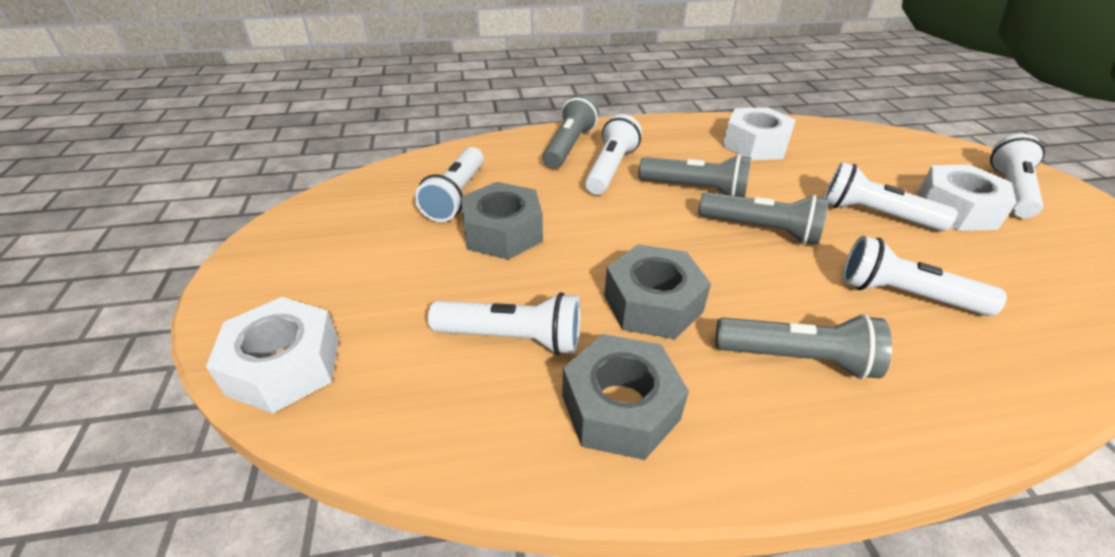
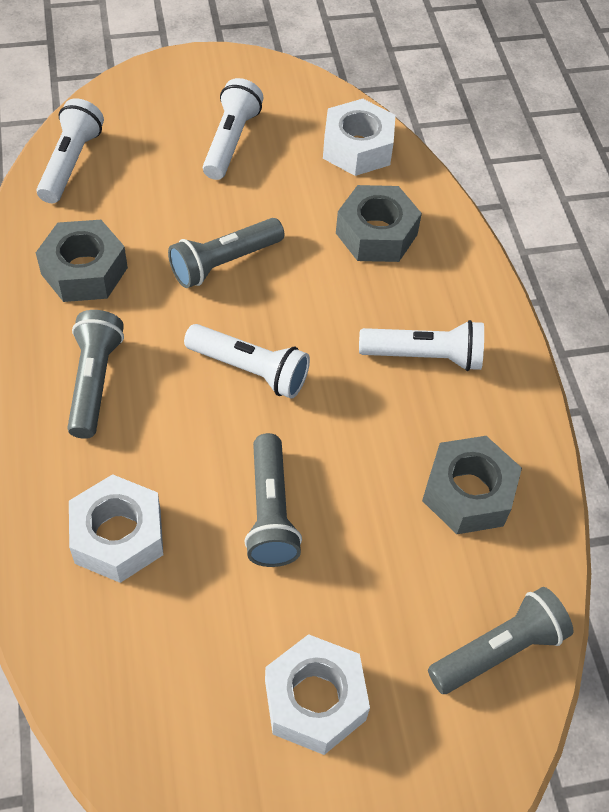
white flashlight: [415,147,484,222] [428,292,580,355] [585,114,642,195] [824,162,957,231] [842,236,1007,316] [990,134,1045,218] = 6 -> [37,98,104,203] [184,324,310,399] [203,78,263,180] [359,320,484,371] = 4

